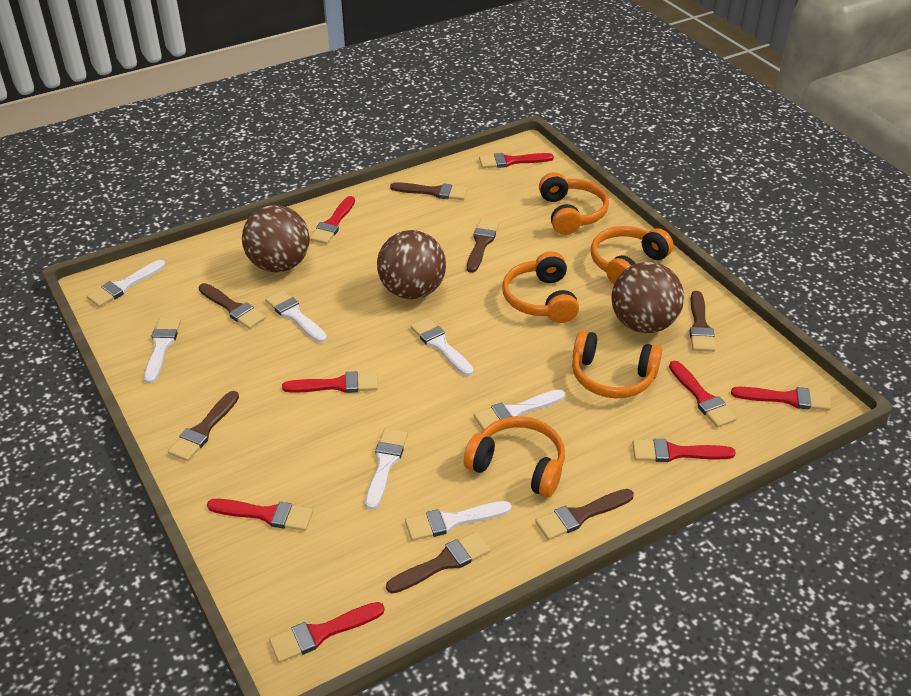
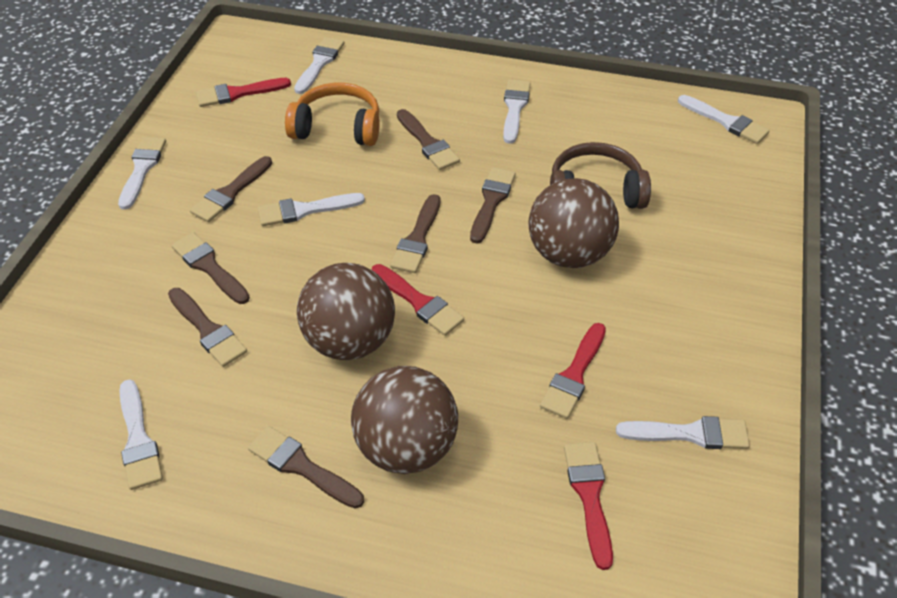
brown headphones: none = 0 -> [550,142,651,209] = 1
orange headphones: [464,416,565,497] [502,251,579,323] [539,172,609,235] [572,330,662,398] [591,226,673,285] = 5 -> [285,83,380,146] = 1
red brush: [207,499,313,531] [269,602,385,663] [282,371,378,393] [310,196,355,244] [479,153,554,168] [632,439,736,462] [669,361,737,428] [731,387,831,411] = 8 -> [196,78,291,107] [372,264,464,336] [540,323,606,419] [564,442,613,570] = 4

